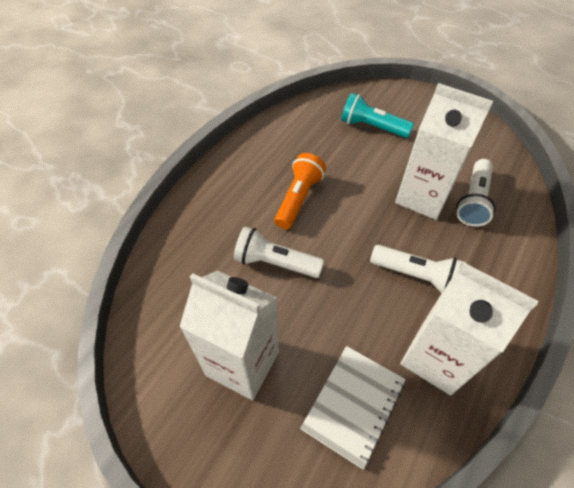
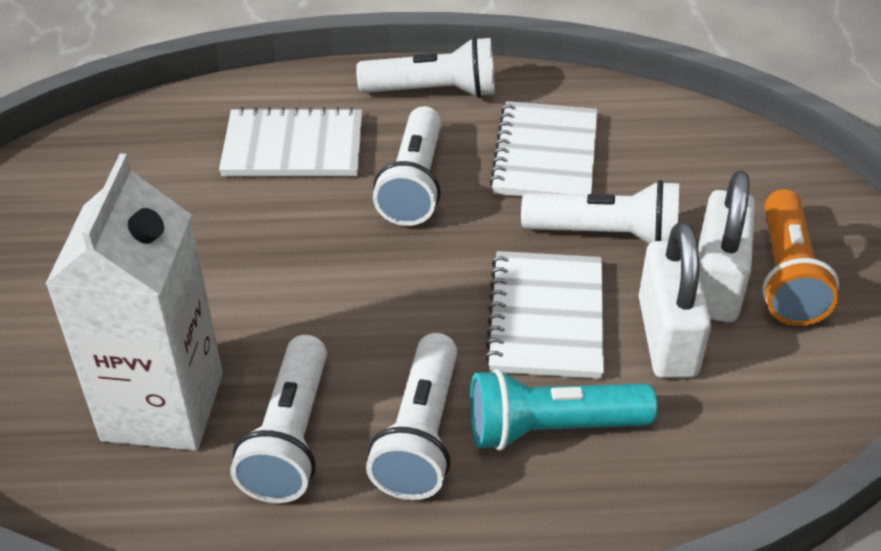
white carton: [179,270,279,400] [395,83,493,220] [400,263,538,395] = 3 -> [45,153,223,451] = 1
white flashlight: [234,227,324,278] [370,245,466,293] [457,159,496,227] = 3 -> [230,335,327,503] [356,37,495,98] [366,333,457,500] [373,106,441,226] [521,180,679,244] = 5
white notebook: [300,346,406,469] = 1 -> [219,107,362,176] [485,251,604,379] [489,101,598,196] = 3
white padlock: none = 0 -> [639,222,712,378] [698,170,755,323] = 2

